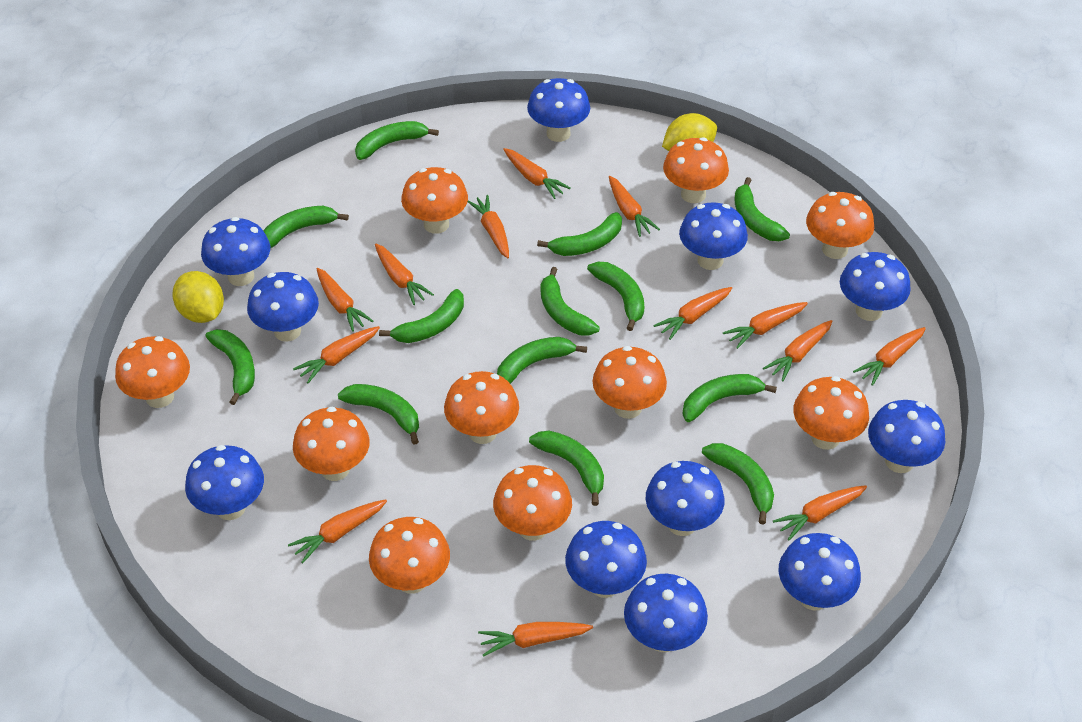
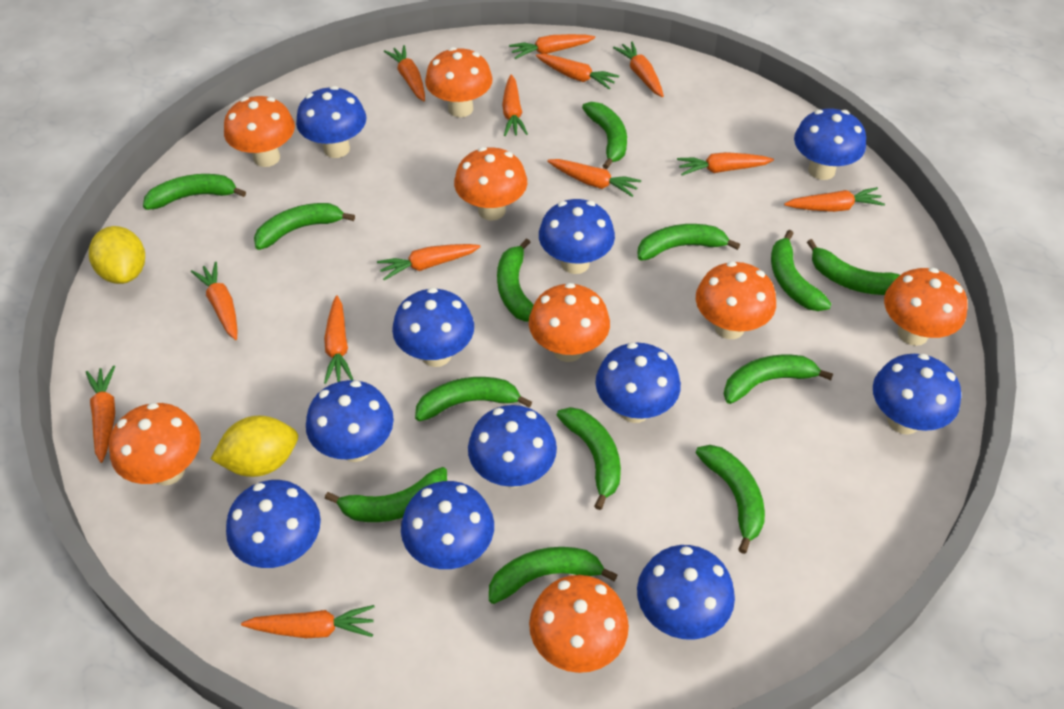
orange mushroom: [115,336,190,408] [293,407,370,481] [369,517,450,594] [401,167,468,234] [444,371,519,444] [493,465,572,540] [593,346,667,419] [663,137,729,203] [793,376,869,450] [806,192,874,259] = 10 -> [109,403,201,486] [224,96,295,167] [425,47,493,117] [454,147,527,221] [529,283,610,362] [529,575,629,673] [696,261,776,339] [884,268,968,346] = 8

